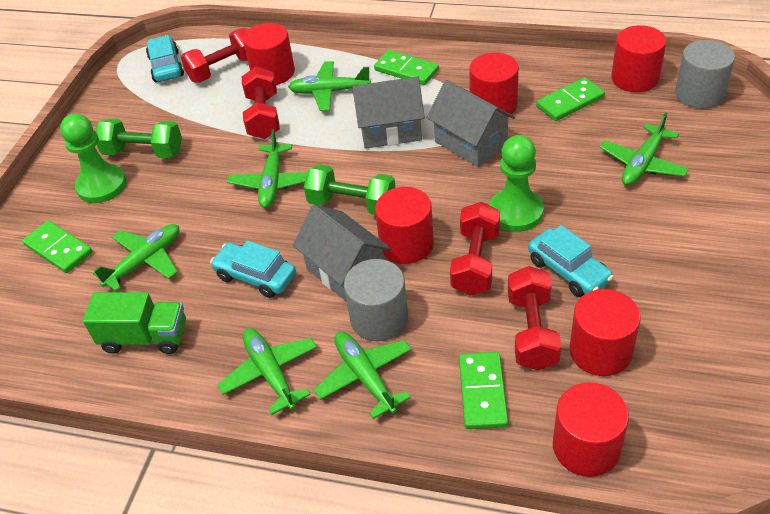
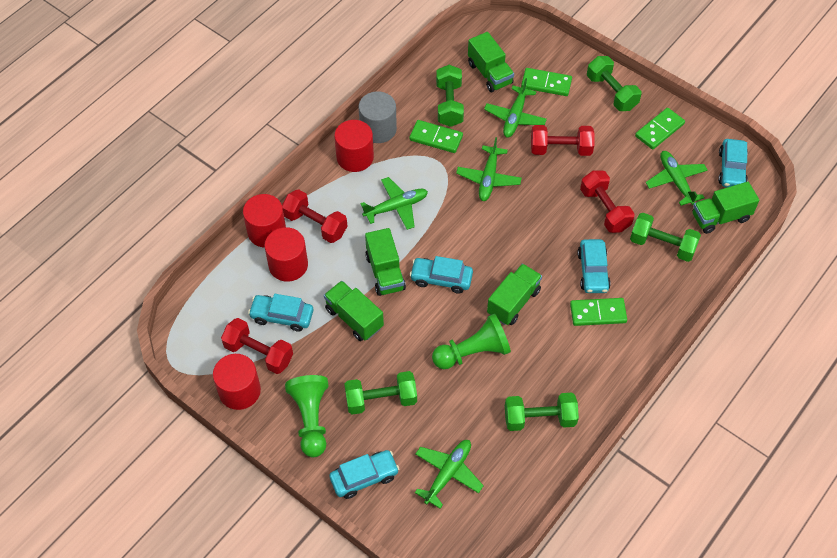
green dumbbell: [95,118,182,158] [304,164,396,215] = 2 -> [344,371,417,415] [436,65,464,127] [505,393,579,431] [587,56,641,111] [630,213,701,262] = 5
green plane: [93,224,179,291] [217,328,317,415] [227,129,307,208] [288,61,371,111] [314,332,412,419] [600,112,689,186] = 6 -> [360,177,428,230] [415,440,484,509] [456,137,522,201] [484,78,547,138] [646,151,708,206] = 5
green truck: [83,292,186,354] = 1 -> [324,281,384,341] [365,228,406,296] [468,32,514,92] [487,264,542,325] [692,182,759,234] = 5
grey cylinder: [344,259,408,341] [675,40,735,109] = 2 -> [359,91,397,143] = 1
grey house: [293,205,391,302] [352,76,425,149] [426,80,515,167] = 3 -> none = 0
red cylinder: [243,23,295,85] [375,187,434,264] [469,53,519,117] [553,382,629,477] [570,289,641,376] [611,25,666,92] = 6 -> [213,354,261,410] [243,194,286,248] [264,227,308,282] [334,120,374,172] = 4
turquoise car: [146,35,184,82] [210,241,296,298] [528,225,614,297] = 3 -> [248,294,313,332] [329,450,399,499] [410,256,473,293] [577,239,611,293] [718,139,748,187] = 5

